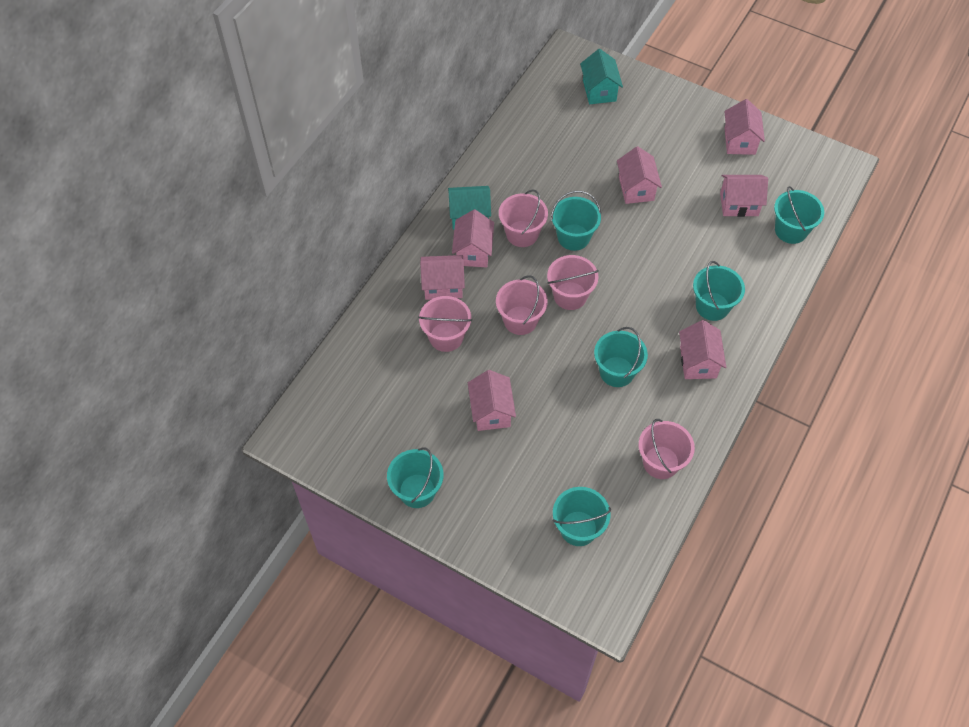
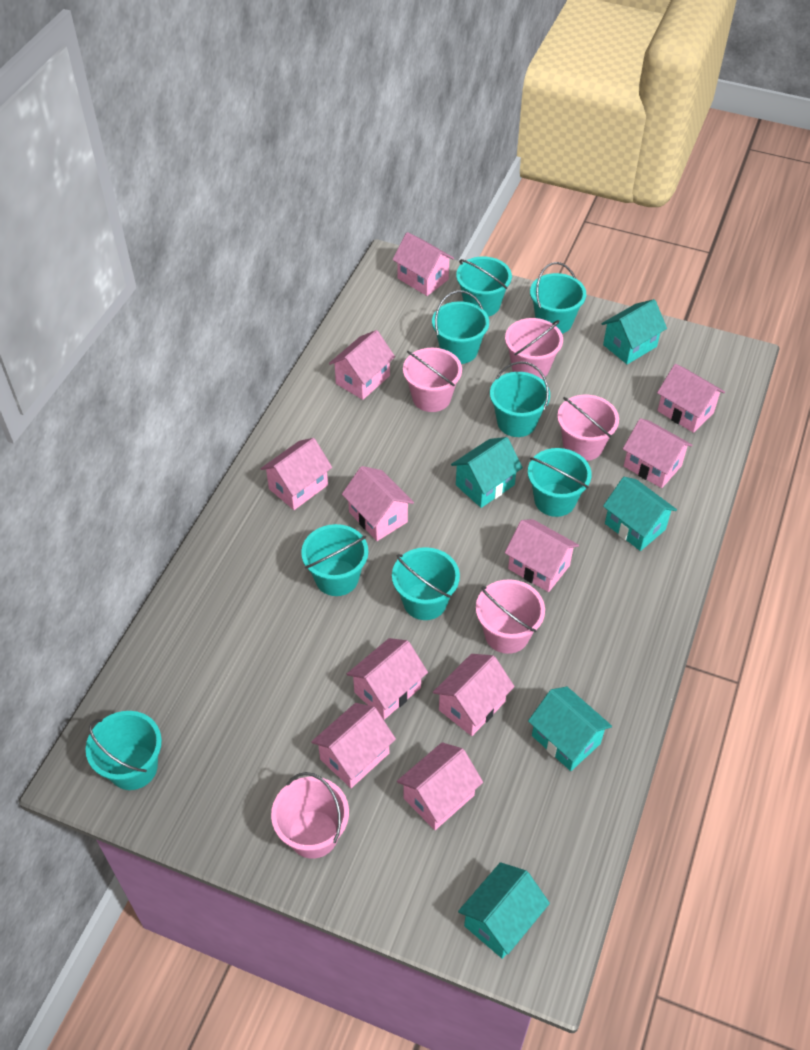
pink house: [420,255,465,300] [452,210,494,267] [468,370,516,431] [617,147,662,204] [679,320,726,379] [720,175,768,217] [724,99,765,155] = 7 -> [260,438,332,510] [311,703,396,788] [329,330,395,400] [342,466,414,541] [347,638,428,720] [392,232,454,296] [397,742,483,830] [433,654,515,736] [505,519,579,592] [623,418,693,488] [657,364,725,433] = 11
turquoise bucket: [387,447,444,508] [551,191,601,251] [553,487,611,546] [594,327,648,387] [693,261,745,321] [774,186,824,244] = 6 -> [85,711,162,790] [301,524,368,596] [392,547,460,620] [432,291,489,364] [456,257,512,317] [490,361,550,437] [528,448,592,517] [530,262,586,334] = 8
turquoise house: [448,186,491,229] [580,49,623,104] = 2 -> [451,437,523,508] [458,862,550,959] [528,687,612,771] [602,299,667,364] [603,477,677,551] = 5

